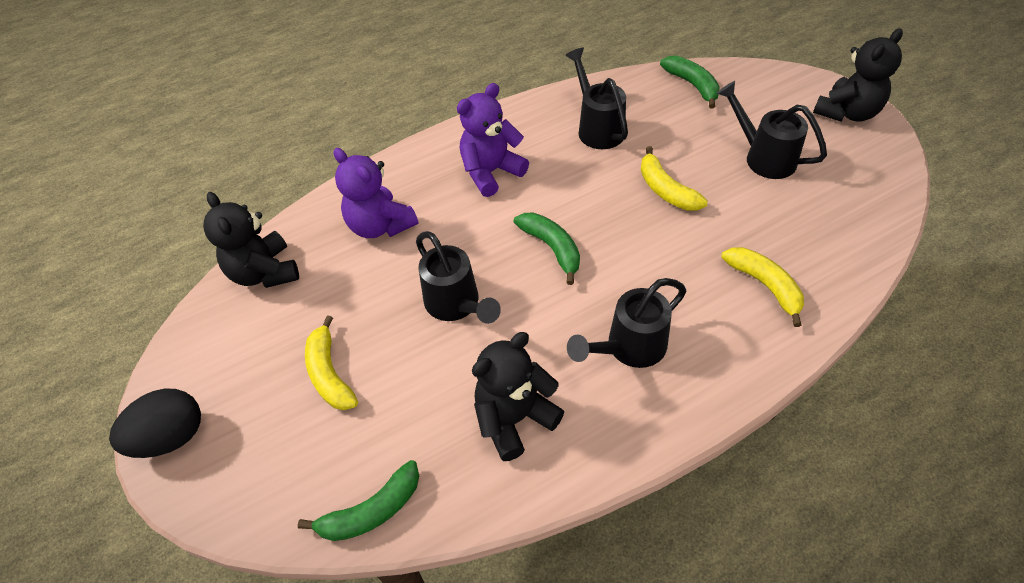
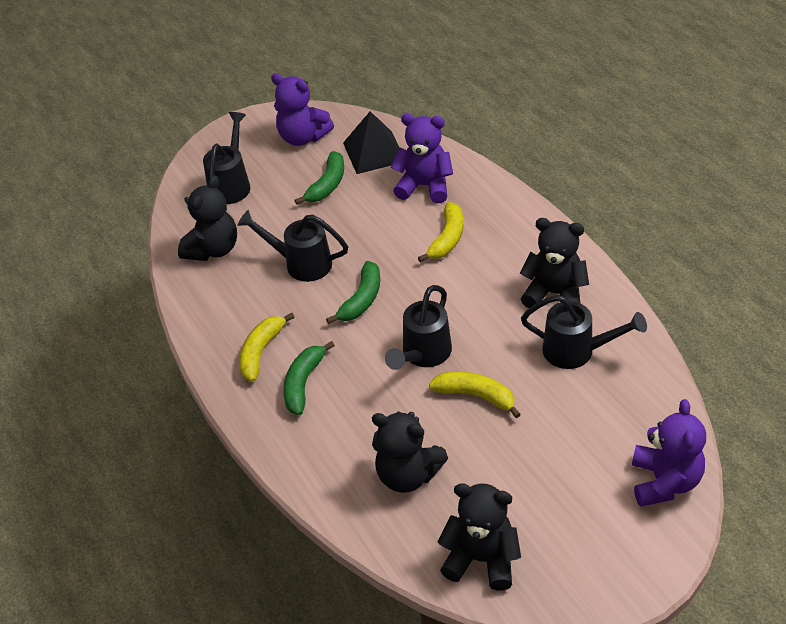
black egg: [109,389,201,458] = 1 -> none = 0
black pyramid: none = 0 -> [343,111,399,174] = 1
black teddy bear: [203,192,299,288] [472,332,564,461] [813,28,903,122] = 3 -> [178,175,237,261] [372,411,448,493] [438,483,521,591] [520,218,589,308] = 4
purple teddy bear: [333,148,418,238] [457,83,529,197] = 2 -> [271,73,334,146] [391,113,453,204] [632,399,706,507] = 3

